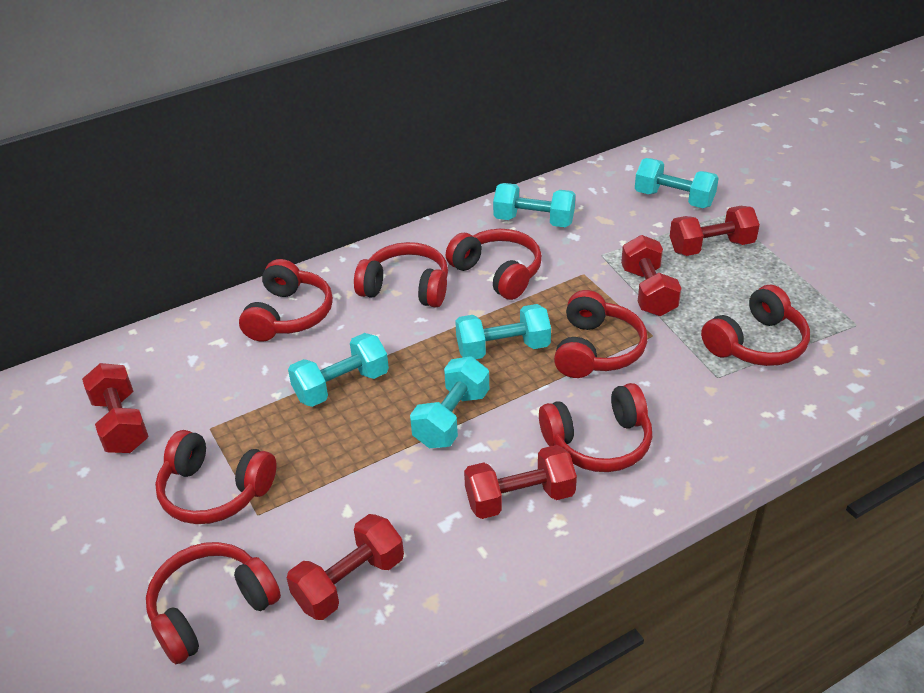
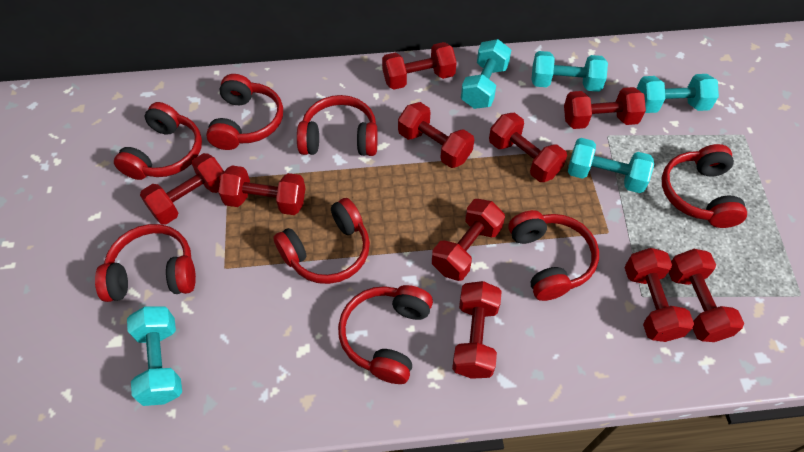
red dumbbell: [82,363,149,453] [287,514,404,620] [464,445,577,519] [621,235,682,316] [670,206,760,256] = 5 -> [140,153,224,225] [218,165,306,215] [382,42,457,90] [398,102,474,168] [432,199,505,281] [452,281,502,379] [489,113,567,182] [564,87,646,129] [624,248,694,342] [668,249,744,342] = 10

